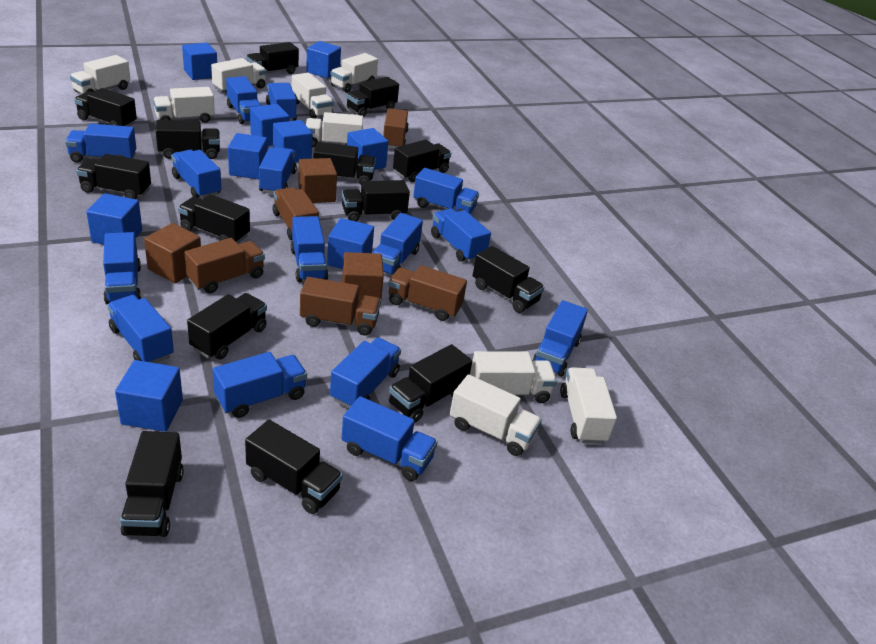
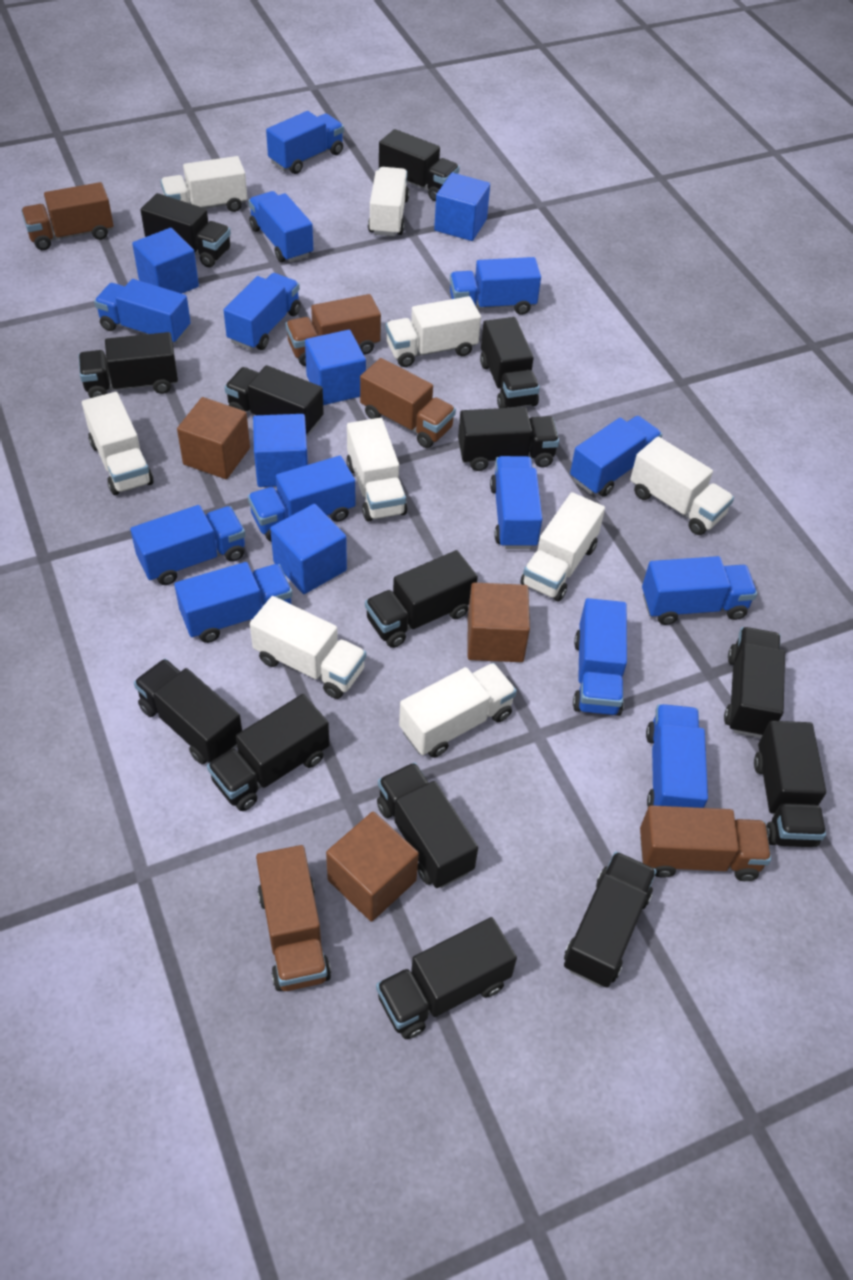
blue cube: [86,193,142,245] [115,360,183,432] [182,43,217,80] [228,133,267,179] [250,104,289,146] [273,120,312,162] [306,41,341,78] [327,218,374,269] [347,128,388,170] = 9 -> [132,228,199,294] [253,414,308,487] [270,504,347,594] [305,330,366,405] [434,173,490,241] = 5
blue truck: [65,124,136,163] [103,232,141,304] [107,295,174,363] [171,150,221,198] [213,352,307,418] [226,76,262,124] [259,147,297,194] [266,83,297,121] [291,216,328,282] [330,338,401,408] [341,396,438,481] [372,213,423,276] [413,168,479,214] [431,208,491,262] [532,300,588,376] = 15 -> [94,279,191,344] [130,505,246,585] [174,562,293,643] [224,273,301,350] [248,191,313,262] [248,456,355,542] [266,111,344,174] [450,257,541,315] [490,456,542,549] [570,416,662,497] [573,598,627,716] [642,556,757,625] [646,704,708,808] = 13

